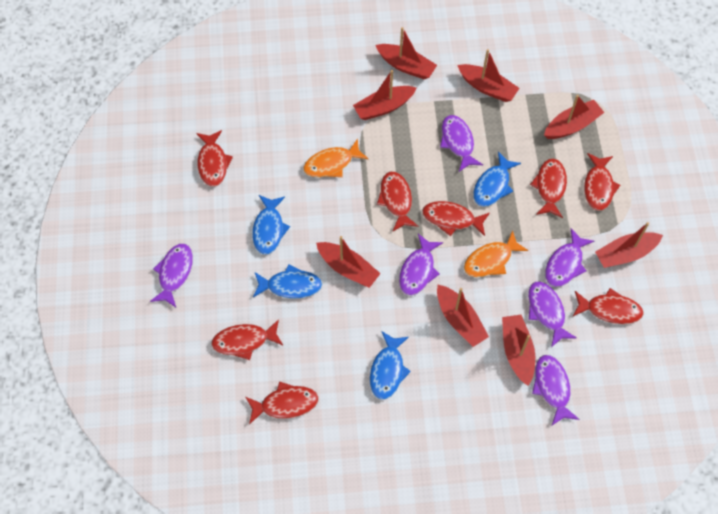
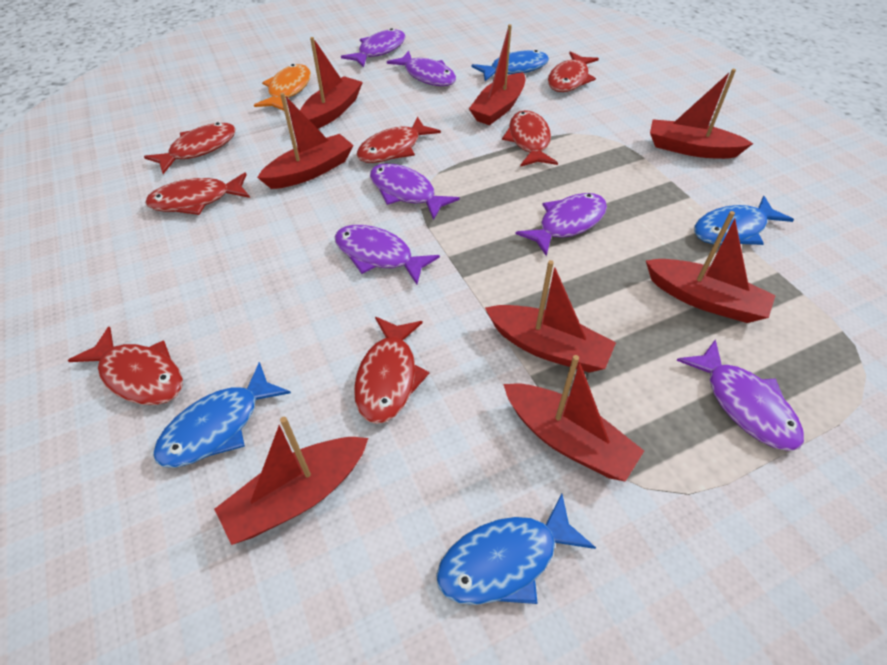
orange fish: [303,138,369,177] [464,230,529,277] = 2 -> [254,64,311,111] = 1
red fish: [196,130,233,187] [211,319,283,360] [246,381,319,424] [377,172,418,232] [422,201,490,236] [530,159,567,218] [573,288,644,324] [584,153,620,211] = 8 -> [68,327,183,405] [144,122,236,174] [145,172,250,215] [354,317,429,424] [357,117,441,163] [502,110,558,167] [548,51,599,92] = 7

